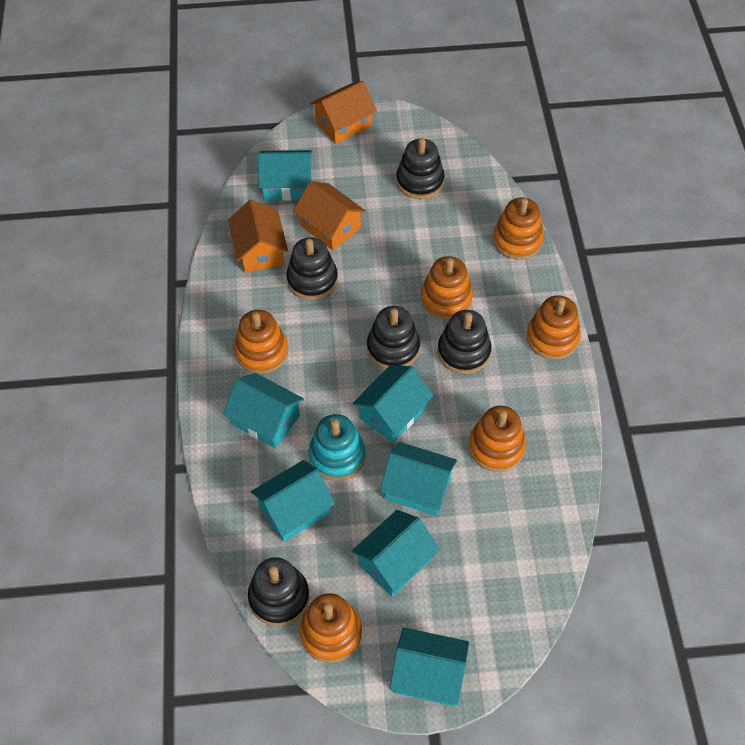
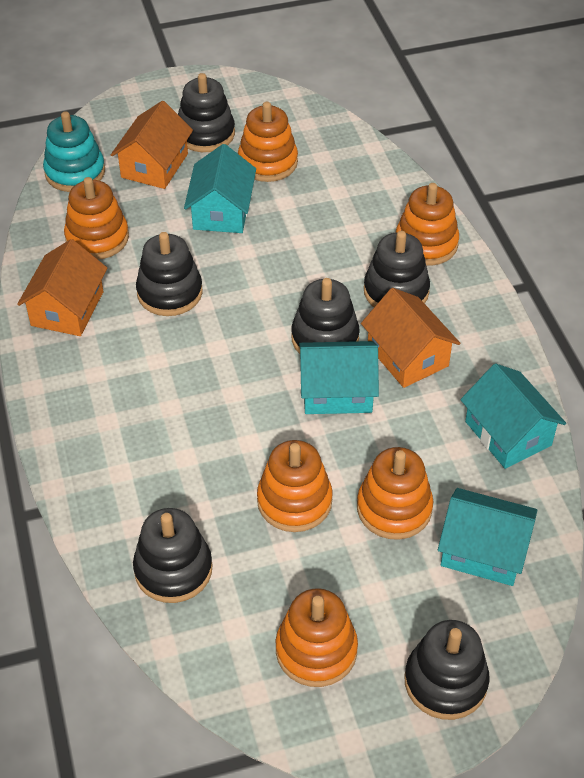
black stacking toy: [248,557,309,626] [286,237,338,300] [367,306,420,369] [396,138,445,199] [438,310,492,374] = 5 -> [133,508,212,603] [136,232,203,316] [178,73,235,152] [291,278,360,354] [364,231,430,307] [404,620,490,720] = 6
turquoise house: [223,373,304,448] [251,460,335,542] [258,150,312,201] [352,365,433,443] [352,510,440,597] [380,442,457,516] [390,627,469,706] = 7 -> [184,144,256,233] [299,341,379,414] [438,488,537,586] [461,363,566,469] = 4

